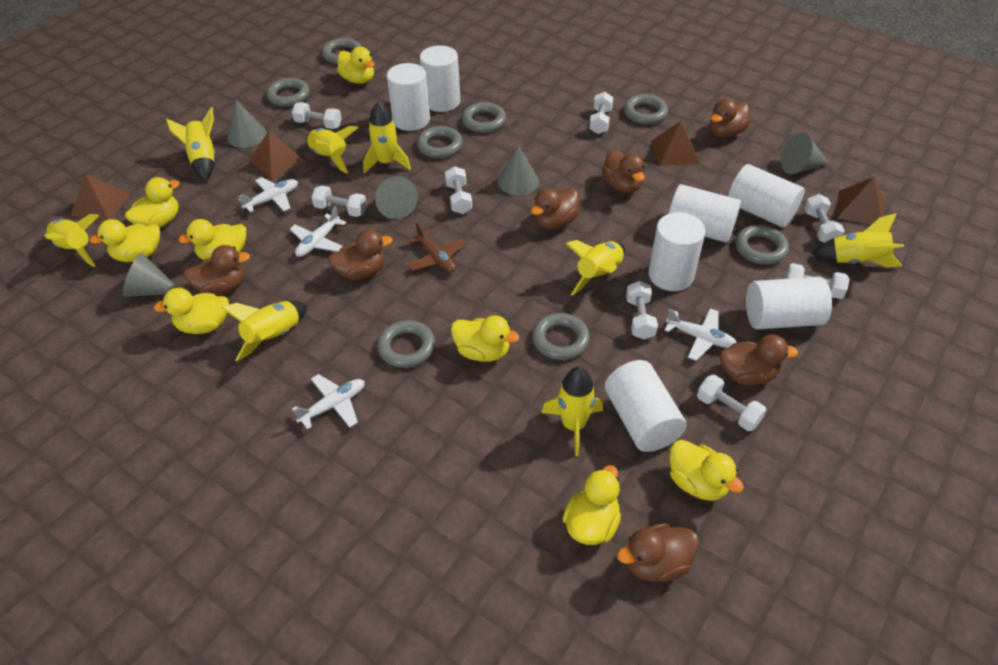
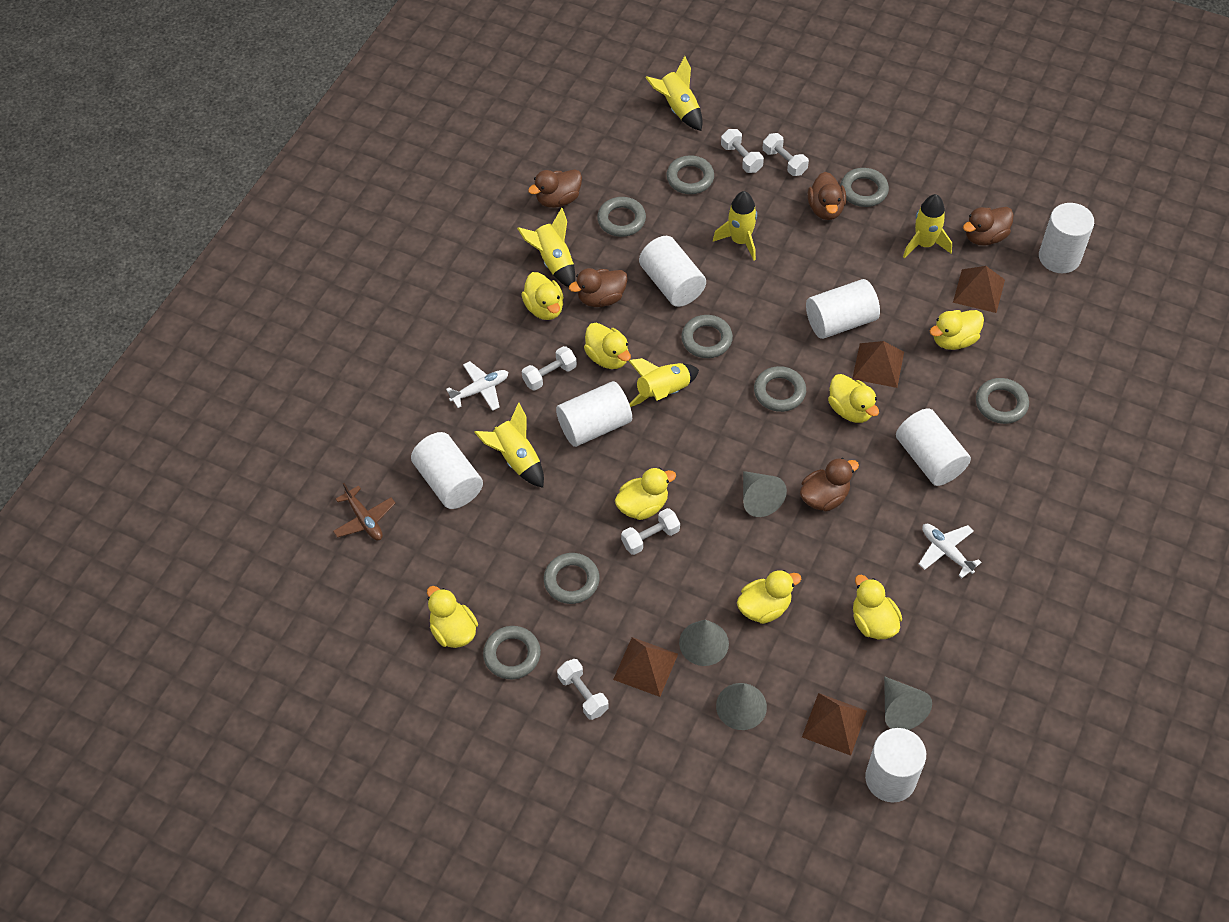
brown duck: [183,245,250,295] [328,229,393,280] [531,188,579,230] [602,150,645,194] [617,523,699,582] [710,99,750,138] [720,335,798,386] = 7 -> [528,169,582,208] [569,268,628,307] [800,458,859,511] [808,172,846,220] [963,207,1014,246] = 5
grey cone: [122,253,178,297] [227,100,267,148] [375,176,418,219] [498,145,539,195] [781,133,829,174] = 5 -> [679,619,729,666] [716,683,767,730] [743,471,787,517] [884,676,932,730] = 4
white dumbbell: [292,102,342,129] [311,186,367,217] [445,166,472,214] [589,92,613,134] [626,281,658,340] [697,375,766,431] [785,263,850,299] [804,194,845,243] = 8 -> [522,346,577,390] [557,659,609,720] [621,508,680,555] [721,129,764,173] [763,133,809,176] = 5
white plane: [239,177,298,212] [290,206,347,257] [292,374,365,430] [664,308,736,361] = 4 -> [446,361,508,411] [919,524,982,578] = 2
yellow rocket: [44,214,99,267] [166,107,215,181] [221,301,307,361] [306,126,358,174] [363,102,411,173] [541,367,603,456] [566,240,625,296] [811,213,904,267] = 8 -> [474,403,544,488] [517,208,575,287] [628,358,699,407] [645,56,703,131] [713,191,757,261] [903,194,952,258] = 6

